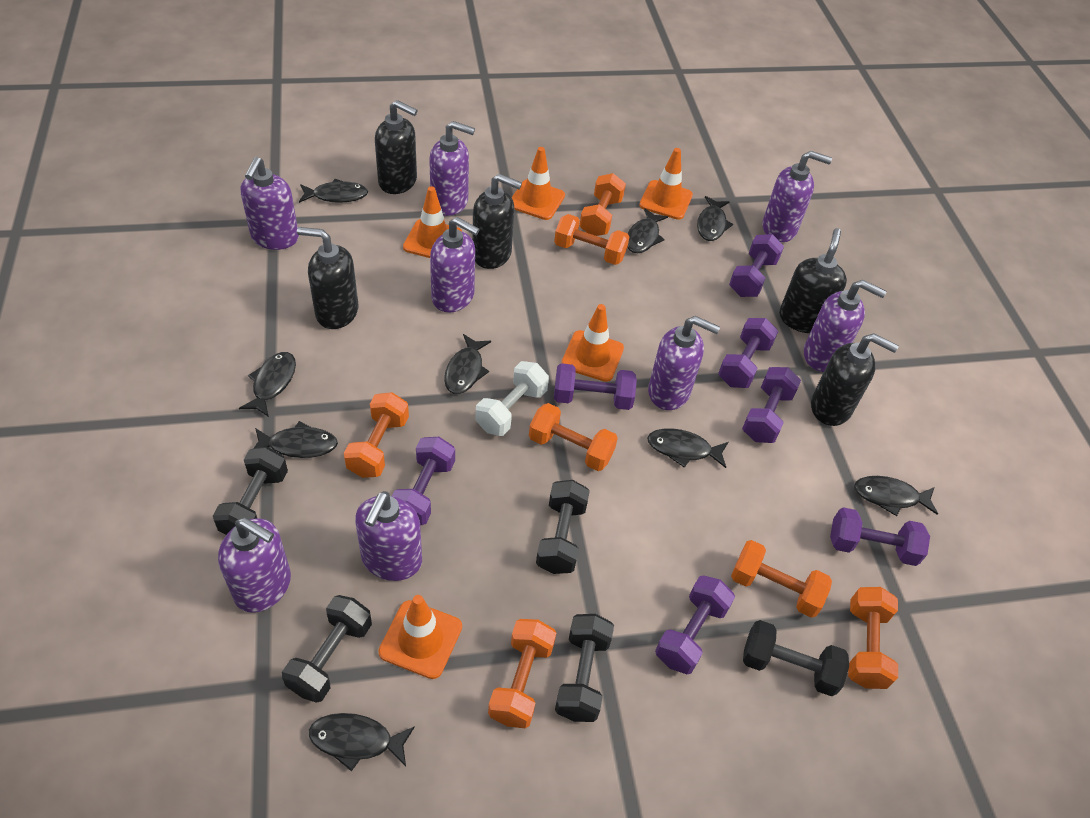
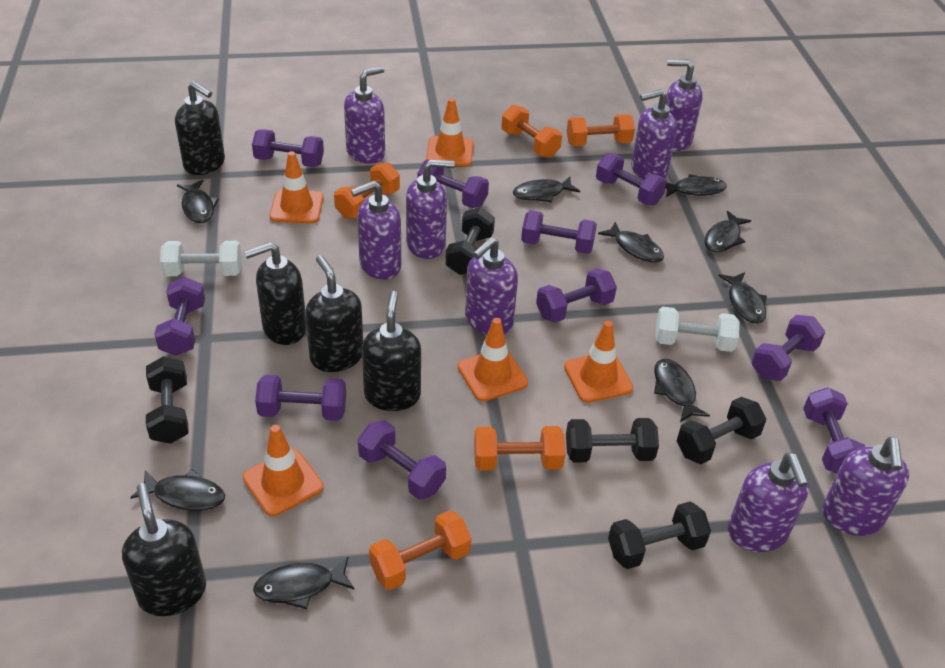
orange dumbbell: [344,392,409,478] [488,619,556,728] [529,403,618,471] [554,214,629,265] [580,173,626,236] [731,540,832,618] [848,587,898,689] = 7 -> [334,163,400,219] [369,510,471,590] [474,426,565,470] [501,105,562,158] [567,114,635,146] = 5
purple dumbbell: [392,437,455,525] [554,363,637,410] [655,575,735,674] [718,318,778,388] [729,234,784,297] [742,367,801,443] [830,507,930,566] = 7 -> [154,277,205,356] [252,129,324,167] [255,375,346,421] [358,420,446,500] [417,160,489,208] [521,210,597,254] [536,268,617,323] [596,153,667,205] [751,315,825,381] [803,387,865,474] = 10
white dumbbell: [475,361,549,436] = 1 -> [160,241,242,276] [655,307,740,352] = 2

